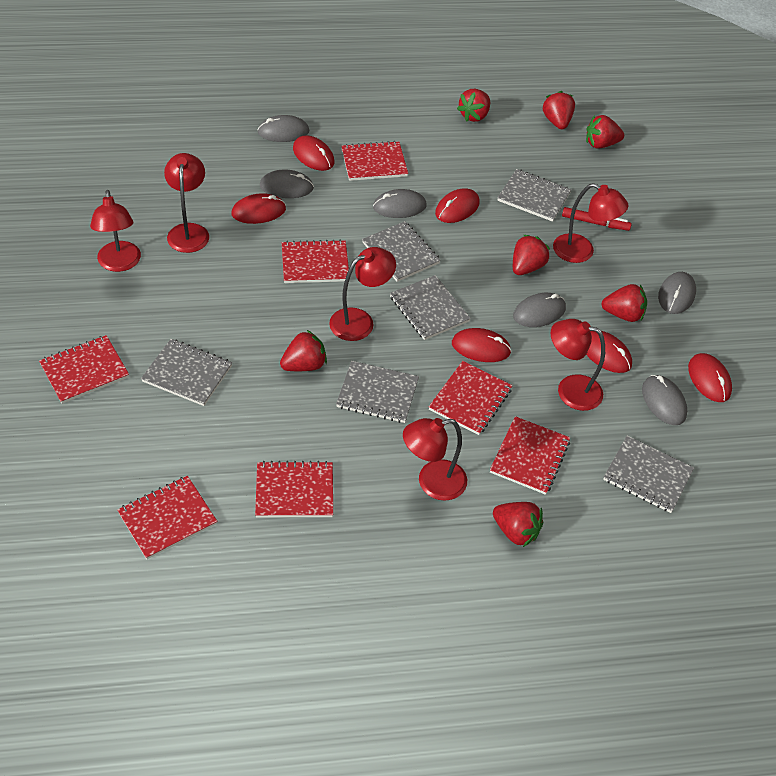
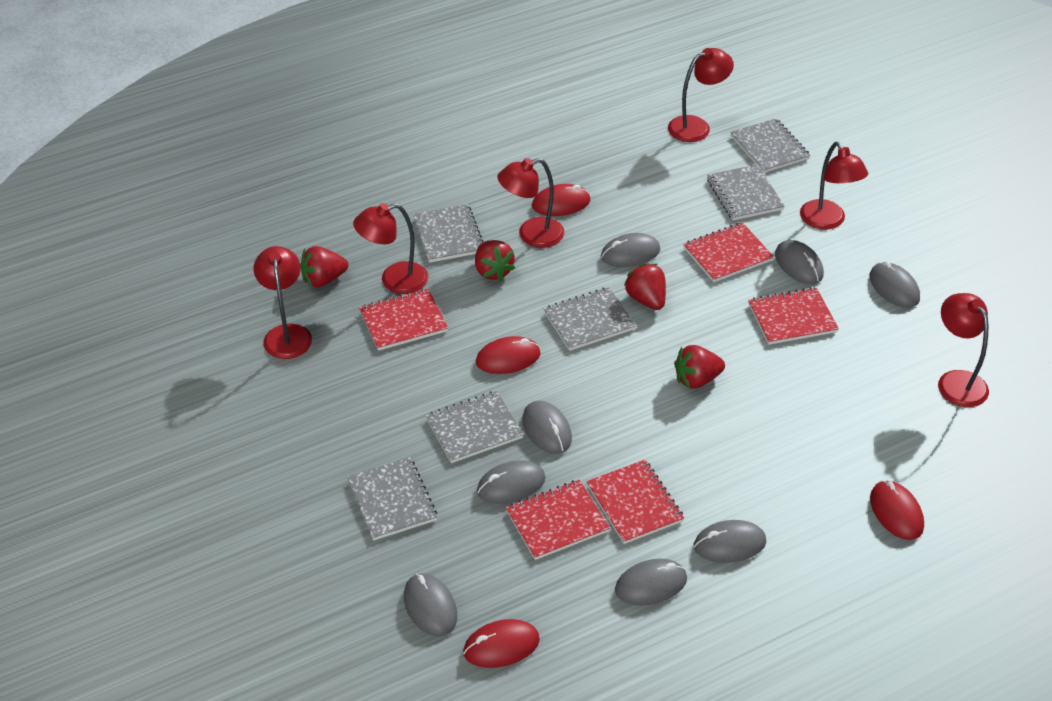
grey mouse: [258,115,309,142] [260,170,314,198] [373,189,426,218] [513,293,566,327] [642,375,687,425] [658,272,696,314] = 6 -> [404,573,457,637] [477,460,546,504] [522,400,572,454] [601,233,660,267] [615,559,687,606] [694,520,766,563] [775,240,824,284] [869,261,920,308] = 8
red marker: [562,207,632,231] = 1 -> none = 0
red mouse: [231,193,286,224] [293,136,334,171] [435,188,480,223] [452,328,511,362] [586,331,632,373] [688,353,732,402] = 6 -> [463,619,540,668] [476,336,541,374] [532,184,591,216] [870,481,924,540] = 4
red notebook: [39,335,129,404] [117,476,217,559] [255,461,333,517] [282,240,349,283] [342,141,408,181] [429,361,513,435] [490,416,570,495] = 7 -> [359,289,448,351] [506,480,610,560] [586,460,684,544] [683,222,774,282] [748,287,839,345] = 5
red strawberry: [280,330,327,371] [457,89,490,122] [493,502,543,547] [513,235,550,275] [542,91,575,129] [586,115,624,149] [601,284,647,322] = 7 -> [300,246,348,287] [475,240,515,281] [624,264,666,310] [674,345,725,389] = 4

